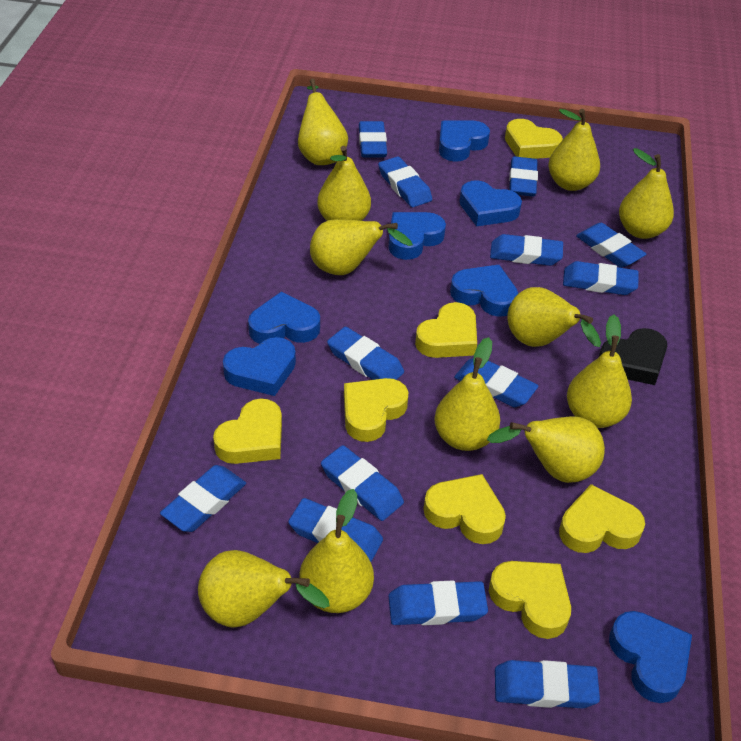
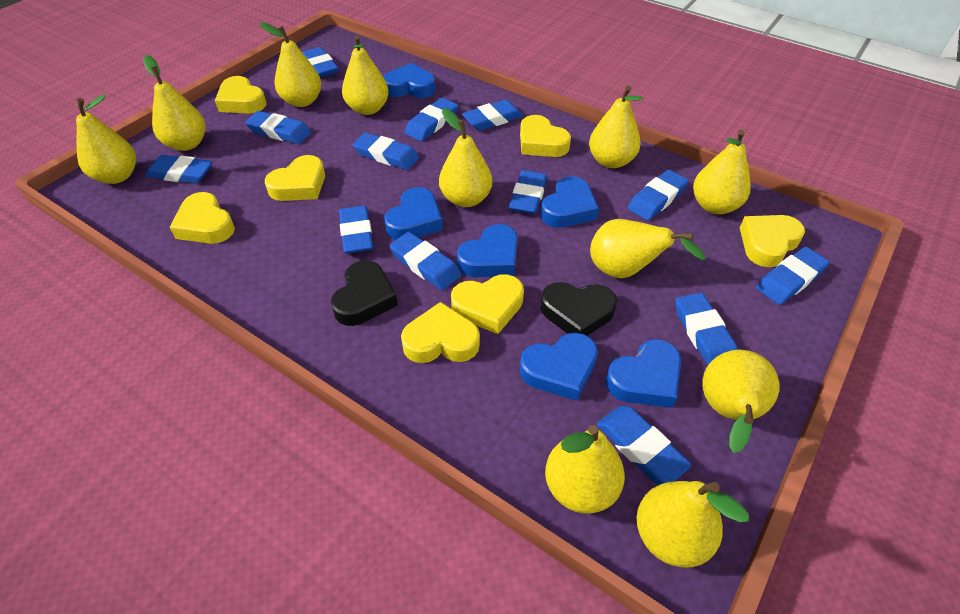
black heart: [598,328,667,385] = 1 -> [331,260,398,326] [541,282,617,336] = 2
blue heart: [223,337,296,396] [248,292,320,344] [388,212,446,260] [439,121,490,162] [450,265,518,317] [459,180,522,226] [609,611,692,703] = 7 -> [383,63,436,98] [384,187,443,240] [457,224,518,277] [520,333,598,401] [541,176,599,228] [606,339,681,408] = 6

